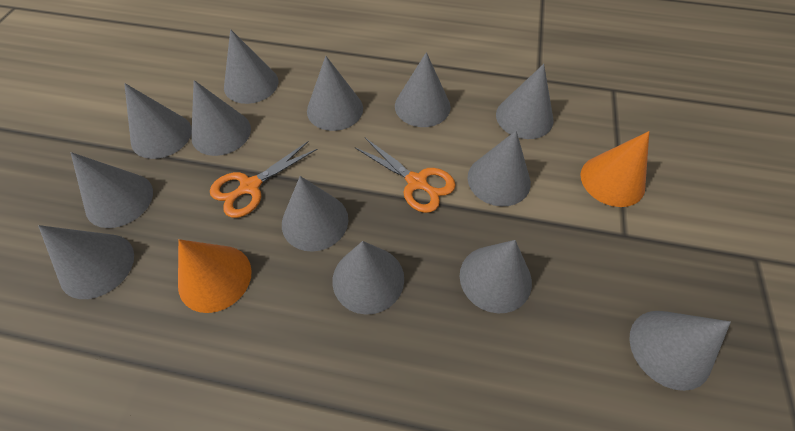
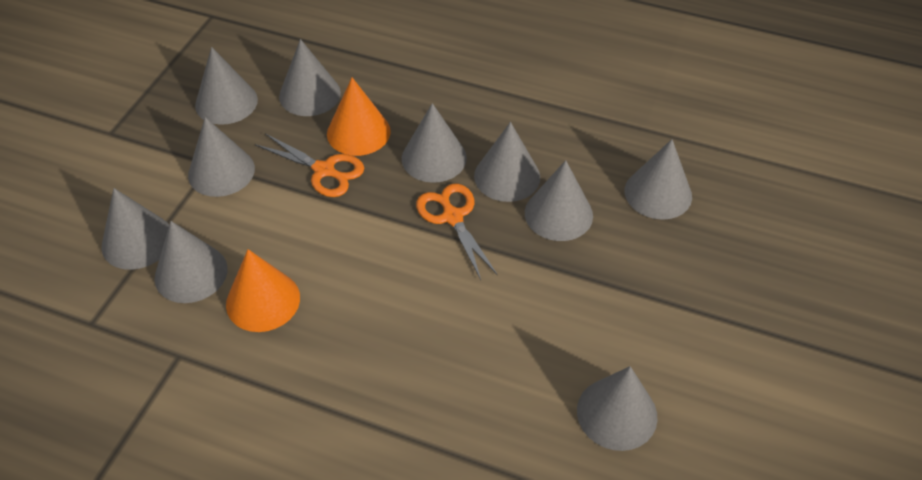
grey cone: [38,225,134,299] [71,152,153,228] [124,83,192,159] [191,80,251,156] [224,29,278,104] [282,176,348,252] [307,56,363,131] [332,241,404,315] [395,52,451,127] [460,240,532,313] [468,131,531,206] [496,64,553,139] [629,311,731,391] = 13 -> [102,188,169,270] [154,221,228,303] [188,117,255,197] [195,47,258,125] [279,39,341,116] [402,103,467,183] [474,122,540,202] [525,160,593,241] [577,366,658,451] [625,139,692,220] = 10

